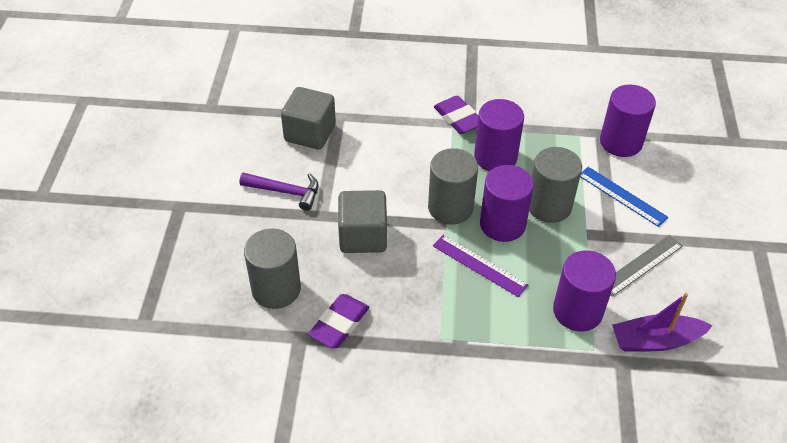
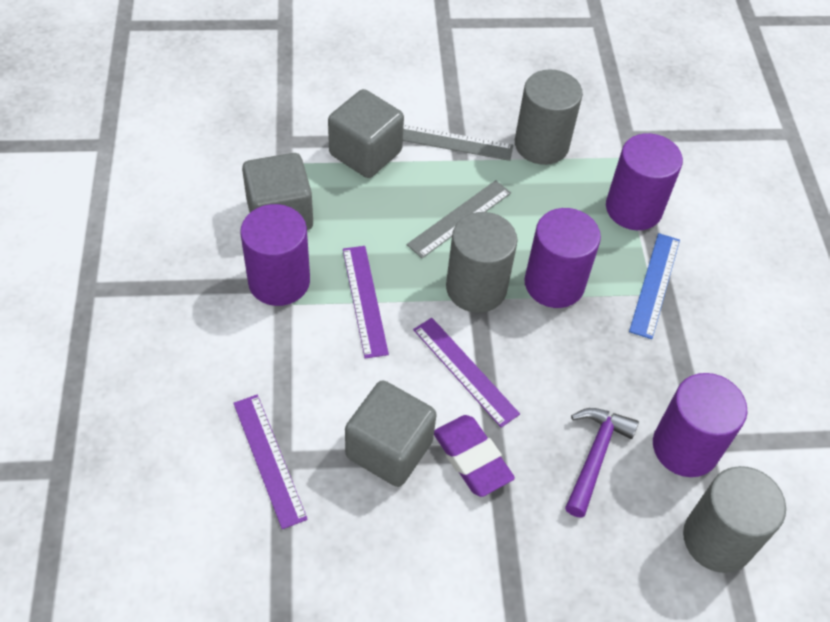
grey cube: [281,87,336,150] [338,190,387,253] = 2 -> [242,153,313,230] [328,89,404,178] [345,380,437,487] = 3
grey ruler: [611,235,683,297] = 1 -> [403,125,513,161] [407,180,511,258] = 2
purple boat: [612,293,712,351] = 1 -> none = 0
purple eraser: [308,294,369,349] [434,96,478,134] = 2 -> [434,415,515,497] = 1
purple ruler: [433,235,528,297] = 1 -> [233,395,308,529] [343,246,389,359] [413,318,520,428] = 3

